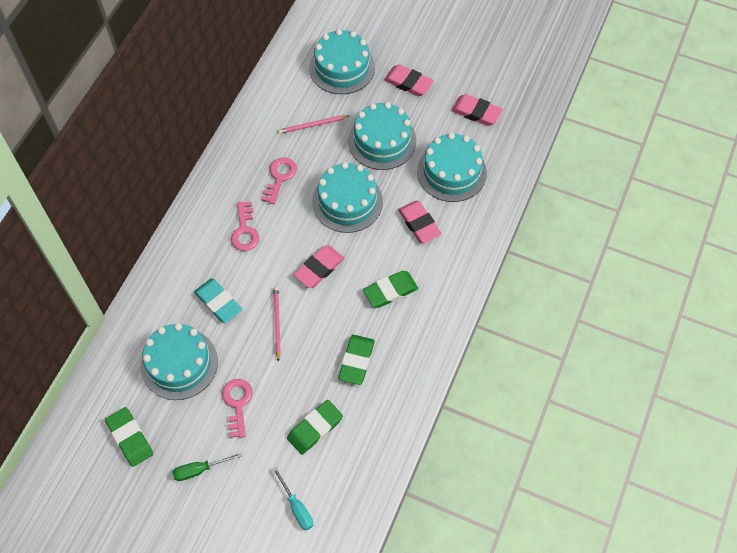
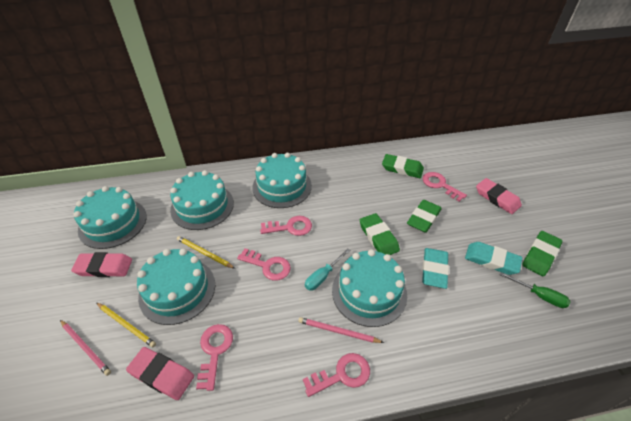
pink eraser: [293,245,345,288] [384,64,434,96] [398,201,442,243] [451,94,503,126] = 4 -> [71,252,132,277] [126,347,194,400] [476,178,522,214] = 3
pink key: [222,379,253,438] [231,202,259,251] [262,157,297,204] = 3 -> [196,324,233,391] [237,248,291,281] [260,216,312,236] [303,353,370,397] [423,172,467,202] = 5
turquoise eraser: [194,279,242,323] = 1 -> [422,248,449,289] [465,242,522,275] = 2
yellow pencil: none = 0 -> [97,303,156,347] [177,236,235,269] = 2

